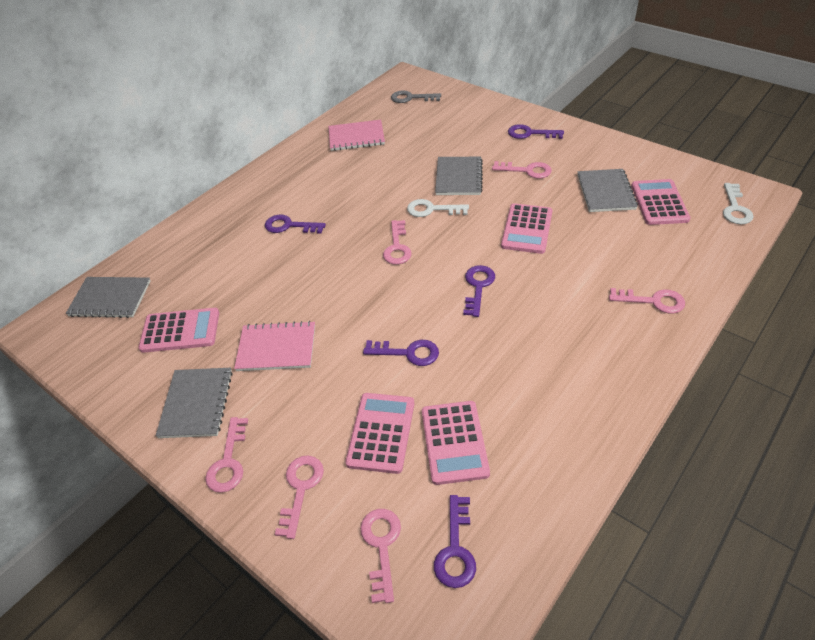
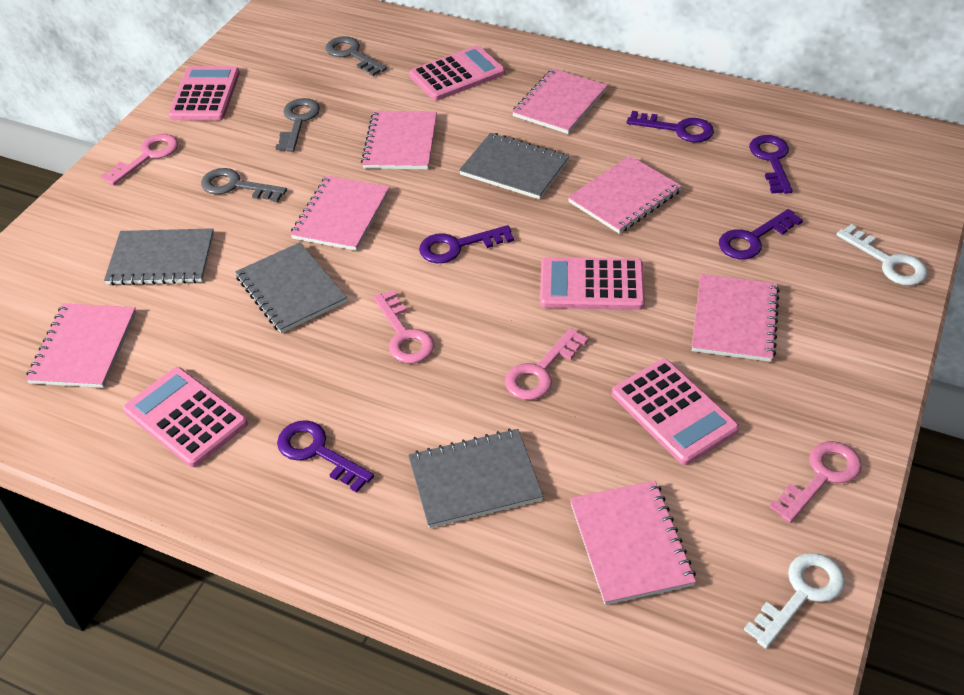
grey key: [391,90,441,103] = 1 -> [201,168,287,202] [275,98,320,152] [326,37,387,76] = 3
pink key: [205,417,248,493] [275,456,324,539] [360,509,401,603] [383,220,412,265] [492,161,552,179] [609,288,685,314] = 6 -> [101,134,178,185] [374,290,434,363] [505,328,589,400] [769,441,862,523] = 4
pink notebook: [234,321,315,371] [328,120,385,151] = 2 -> [26,303,136,388] [290,176,390,251] [361,111,437,169] [512,69,608,134] [568,156,682,234] [570,481,696,605] [692,274,780,362] = 7

